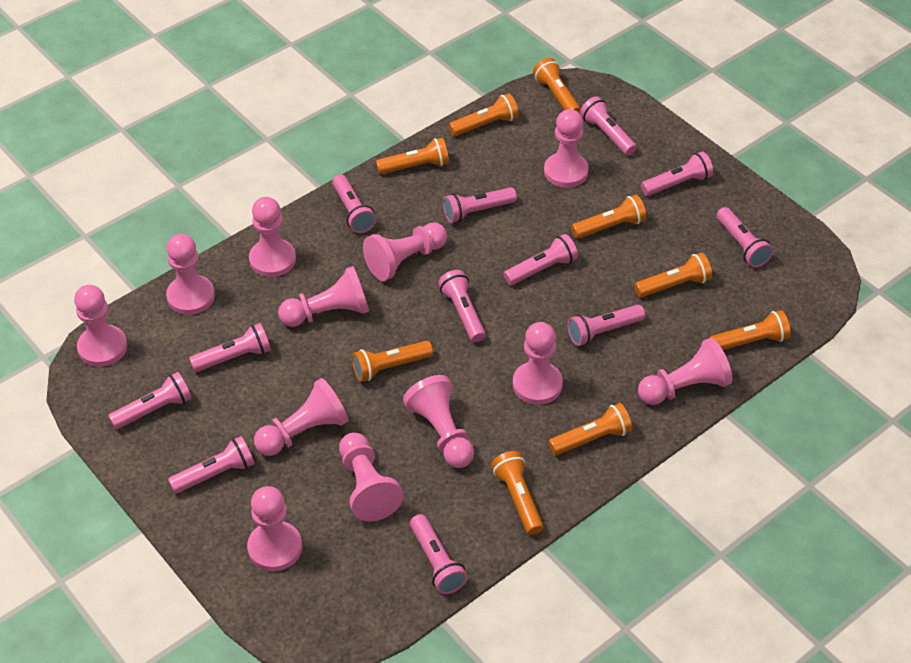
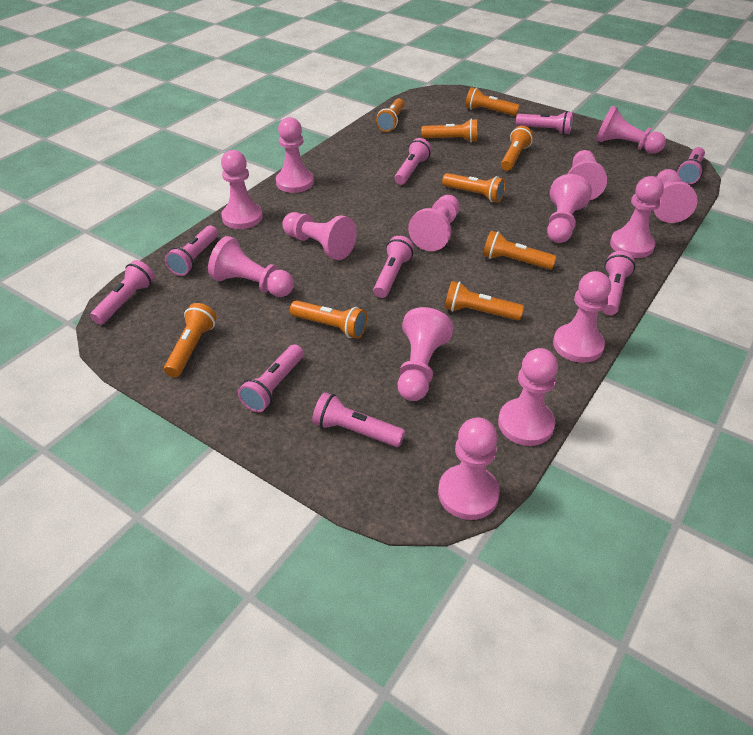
pink flashlight: [108,372,192,429] [168,436,254,494] [189,323,271,372] [332,174,376,233] [410,514,468,594] [438,270,486,342] [443,187,517,223] [504,234,578,285] [567,305,645,346] [580,96,637,155] [641,151,713,196] [717,207,773,267] = 12 -> [90,260,155,325] [165,225,218,276] [238,344,304,412] [312,392,405,447] [373,236,414,298] [394,138,432,185] [516,111,573,134] [602,251,635,315] [677,147,705,184] = 9
pink pawn: [74,285,127,367] [166,234,215,315] [247,486,302,571] [249,197,296,277] [254,378,349,456] [278,266,369,327] [339,433,403,521] [363,223,447,281] [403,375,474,468] [513,322,563,405] [544,109,588,188] [638,338,733,405] = 12 -> [208,236,294,297] [221,150,263,229] [276,117,314,193] [282,212,357,260] [398,307,453,401] [408,195,460,251] [438,418,500,520] [498,348,558,446] [547,174,592,243] [553,271,611,363] [568,150,607,200] [596,106,666,153] [610,176,664,258] [654,169,698,223] = 14

